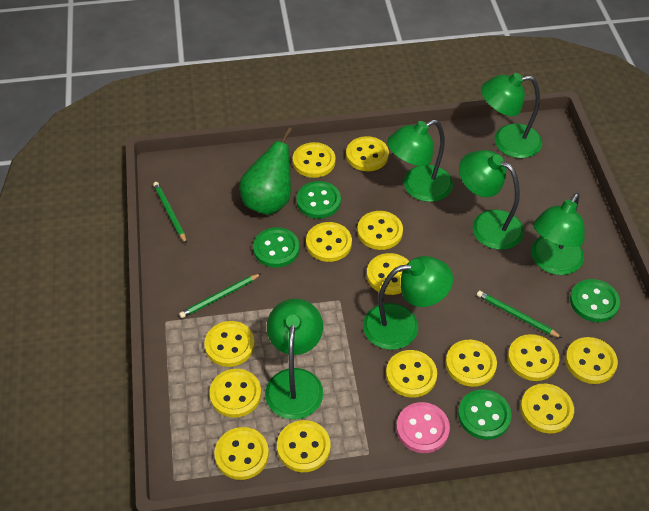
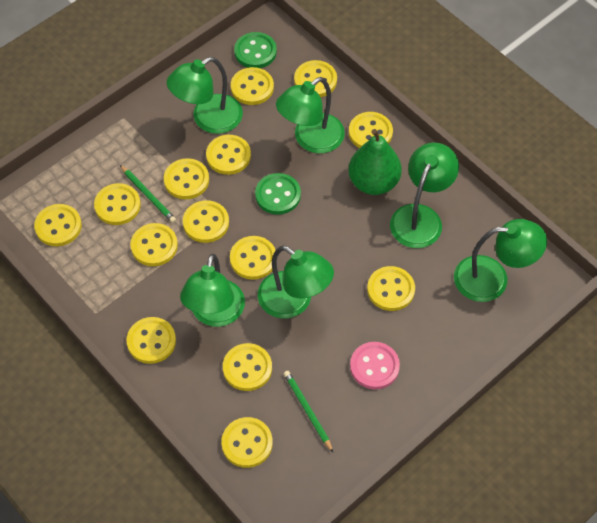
green button: [253,227,299,268] [297,181,341,219] [458,389,512,440] [570,279,620,322] = 4 -> [234,32,277,68] [255,173,301,215] = 2
green pencil: [153,182,187,244] [179,273,262,318] [477,291,562,338] = 3 -> [120,165,176,223] [284,371,333,452] = 2

